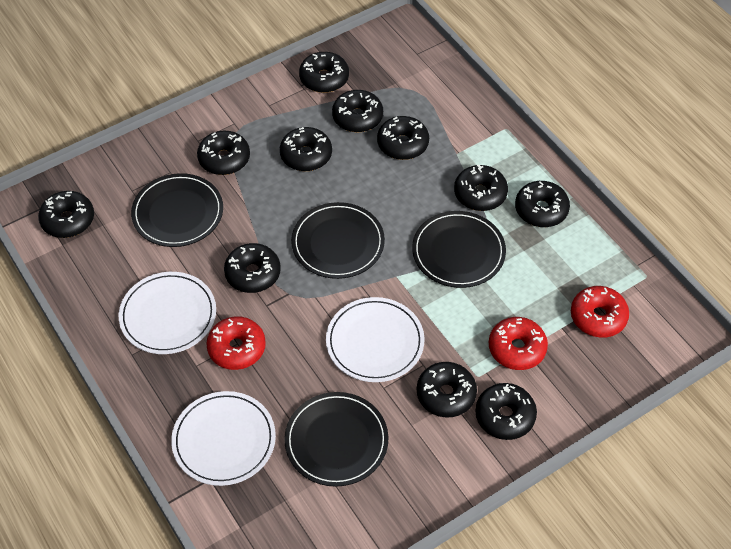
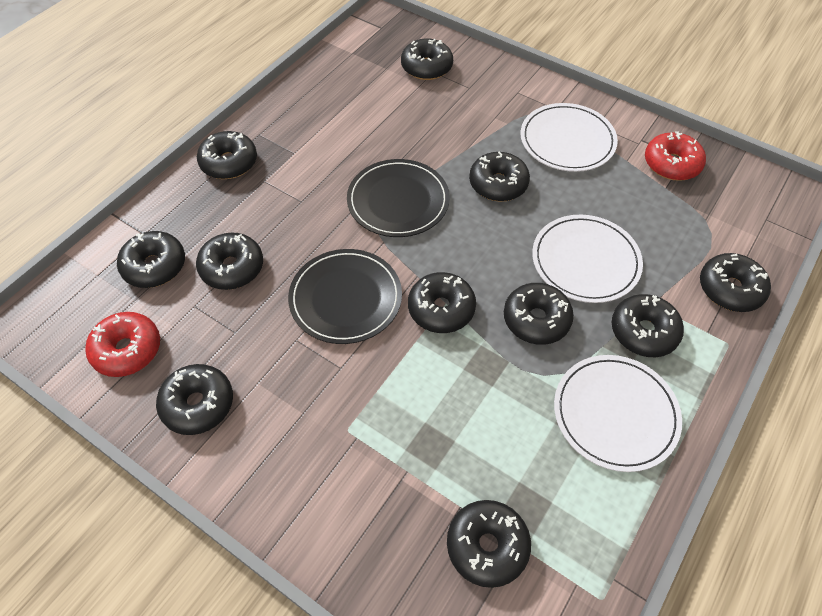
black plate: [131,173,223,247] [284,392,389,487] [291,202,385,279] [412,211,506,288] = 4 -> [288,249,402,344] [347,159,450,237] = 2
red donut: [206,316,266,370] [489,317,548,370] [571,286,629,338] = 3 -> [85,312,160,377] [645,131,706,181] = 2

